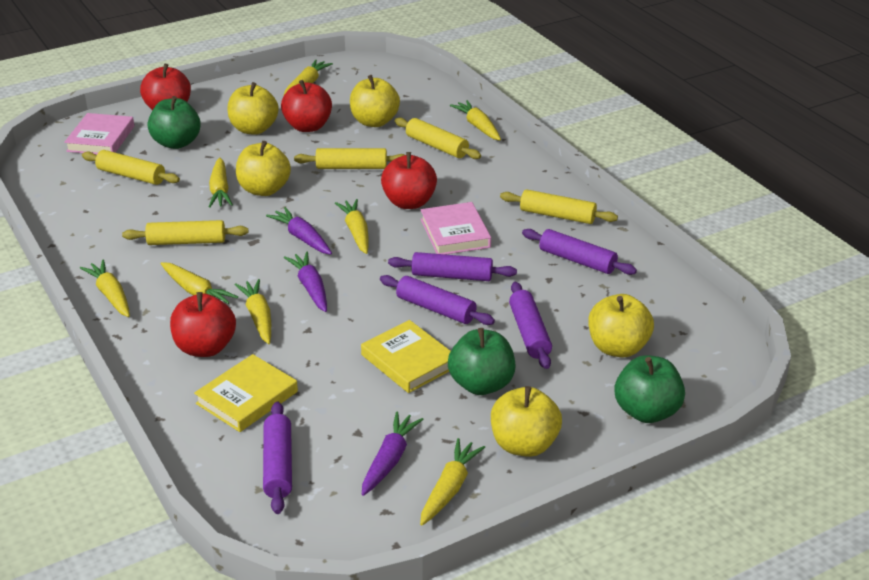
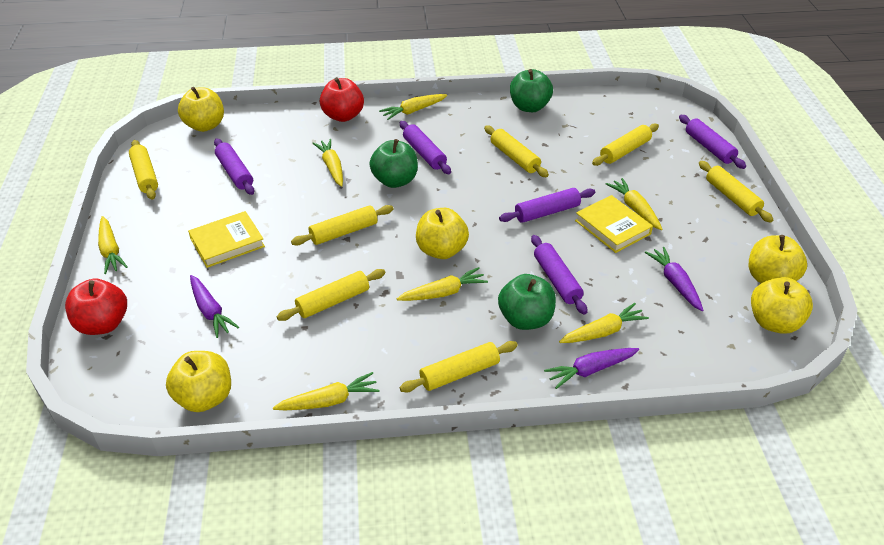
pink book: [64,113,134,154] [420,202,491,255] = 2 -> none = 0
red apple: [140,64,191,110] [170,292,236,357] [281,80,332,132] [381,152,437,209] = 4 -> [65,279,127,335] [320,77,364,122] = 2
yellow carrot: [80,259,130,317] [161,262,238,304] [209,157,233,208] [234,279,271,344] [283,60,333,96] [335,199,368,254] [420,438,485,526] [450,100,501,141] = 8 -> [98,216,128,274] [273,372,380,410] [312,139,343,187] [379,94,447,120] [397,267,488,301] [559,303,649,343] [606,178,662,230] = 7
yellow rolling pin: [82,150,180,185] [122,220,248,245] [294,148,405,169] [395,117,481,159] [500,189,618,224] = 5 -> [129,140,158,200] [277,269,385,321] [291,205,394,246] [400,341,518,392] [484,125,549,177] [592,123,659,166] [699,161,773,223] = 7

